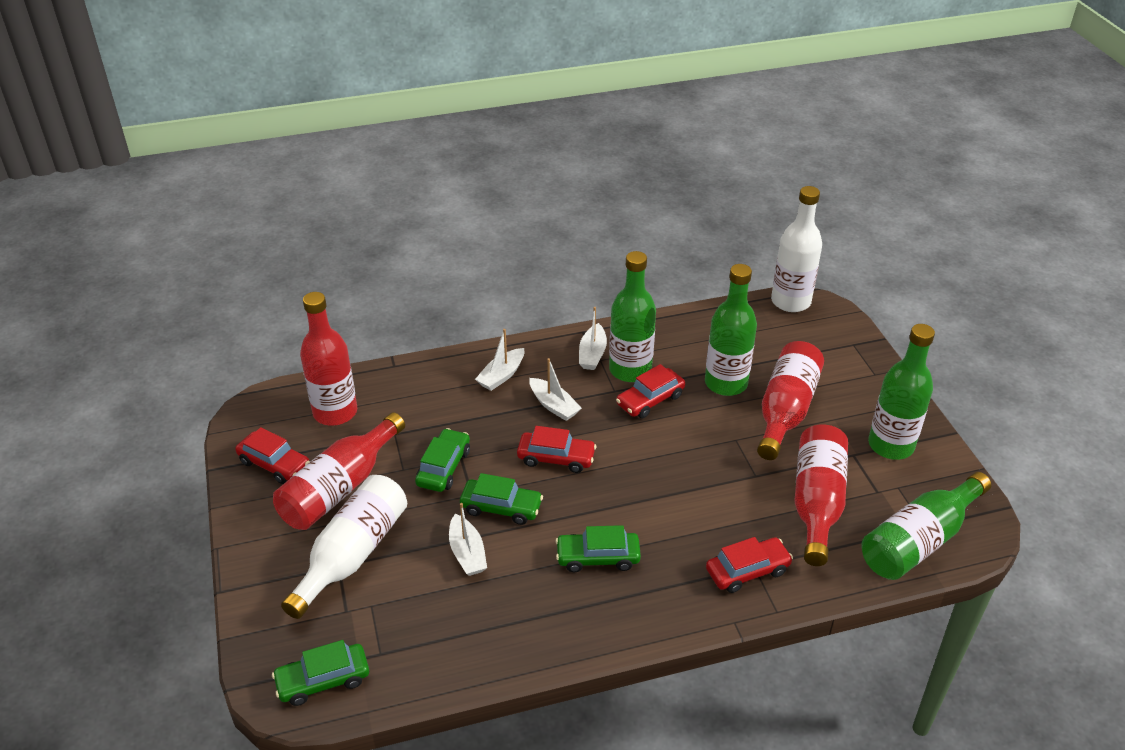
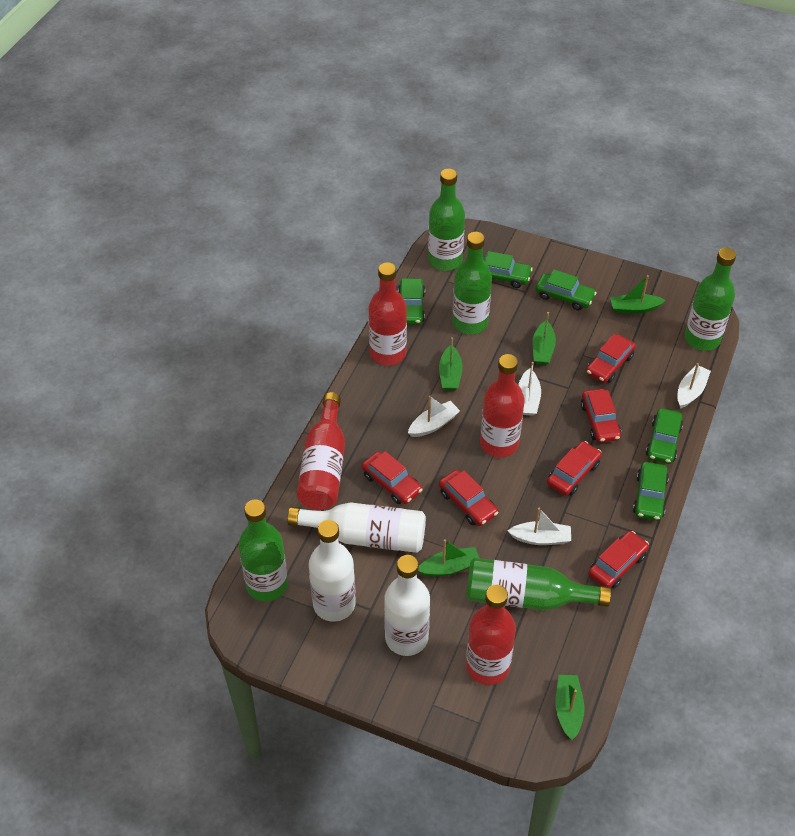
green boat: none = 0 -> [418,539,479,577] [439,337,463,391] [532,312,556,365] [556,675,585,740] [610,275,665,314] = 5
green bottle: [609,251,656,382] [705,264,757,396] [862,472,991,580] [868,324,935,460] = 4 -> [238,500,288,602] [428,169,465,271] [452,232,492,335] [466,558,611,610] [685,248,736,351] = 5
green car: [272,640,369,706] [415,428,470,492] [460,473,543,525] [555,525,641,572] = 4 -> [398,278,425,325] [483,251,533,288] [536,270,597,311] [633,462,669,521] [646,408,683,464] = 5
red car: [235,427,310,484] [517,426,596,473] [616,364,685,418] [706,537,793,593] = 4 -> [362,451,423,504] [439,470,498,526] [547,441,602,496] [581,389,621,443] [586,334,636,383] [588,531,649,588] = 6
white bottle: [281,475,407,619] [771,186,822,312] = 2 -> [287,502,426,553] [309,520,356,622] [384,555,430,656] = 3

